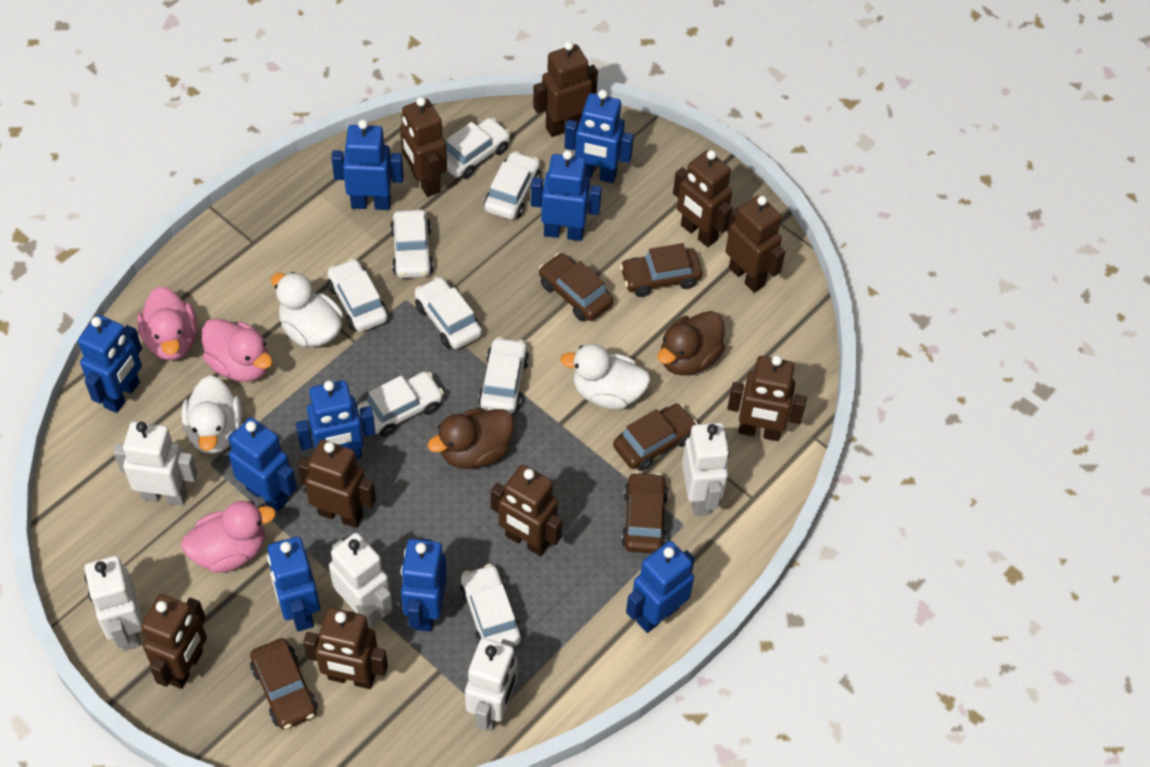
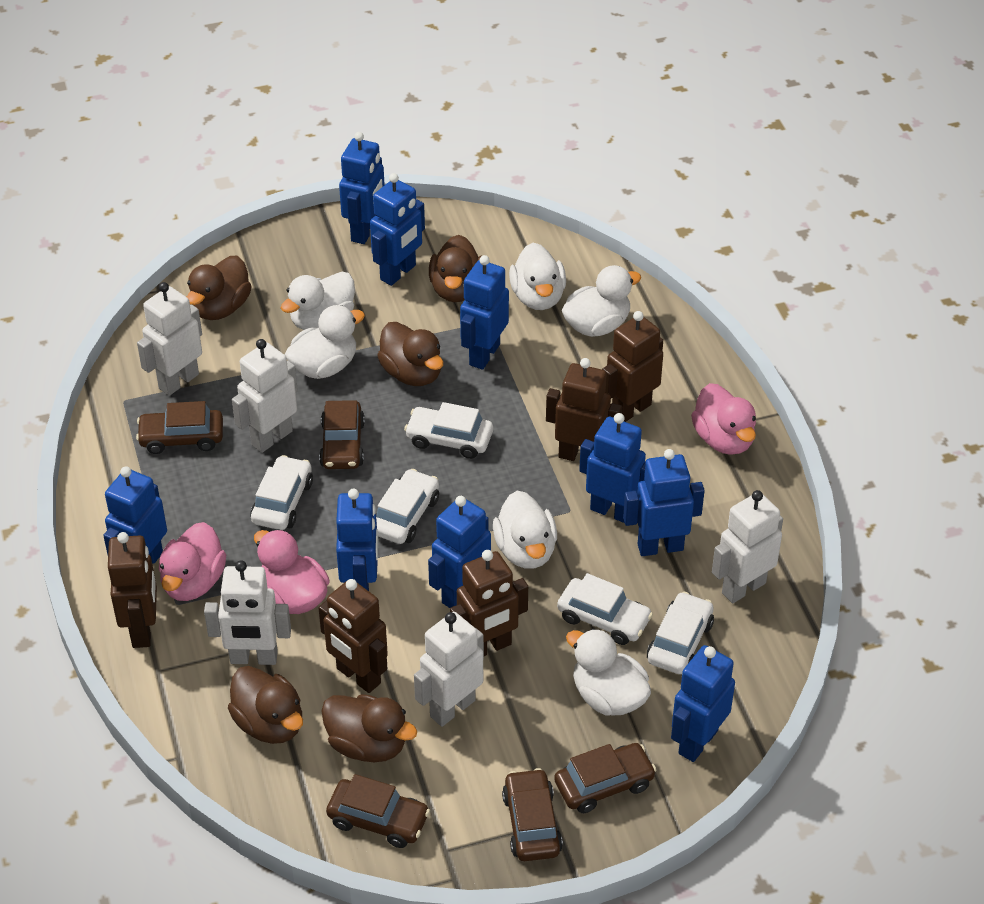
brown duck: [428,408,514,469] [658,311,725,375] = 2 -> [187,256,252,320] [228,666,303,744] [321,694,417,762] [377,322,443,386] [429,235,481,302] = 5
brown robot: [141,594,207,689] [298,440,376,528] [303,608,388,689] [400,97,447,197] [491,464,562,556] [533,41,598,137] [673,150,733,247] [725,195,785,293] [727,355,807,441] = 9 -> [108,532,157,648] [319,579,388,693] [450,550,528,656] [546,358,622,461] [602,311,663,422] = 5
white car: [327,258,388,332] [357,372,444,437] [390,210,434,278] [414,277,482,349] [446,118,511,179] [460,564,522,646] [478,337,529,413] [484,151,541,220] = 8 -> [250,455,313,530] [376,469,439,544] [404,402,493,459] [557,573,653,645] [647,592,714,674] = 5
white duck: [181,375,242,454] [271,272,343,347] [560,344,651,409] = 3 -> [281,272,355,330] [285,305,365,379] [493,491,557,569] [509,243,566,310] [562,265,641,337] [566,629,651,716] = 6

